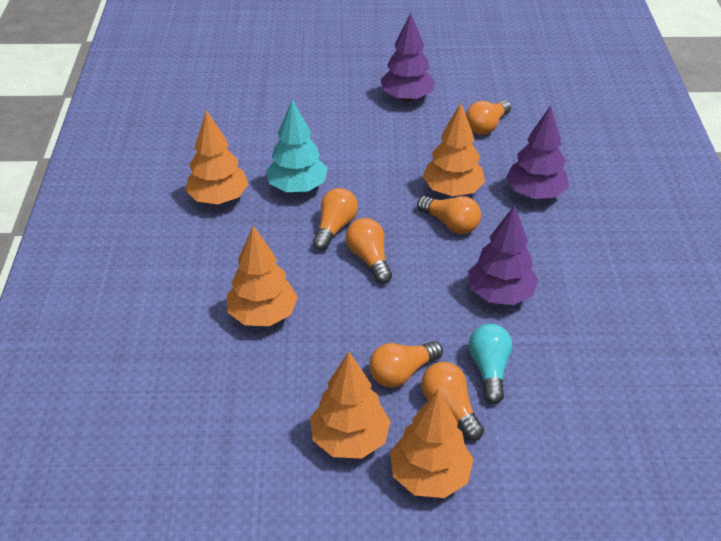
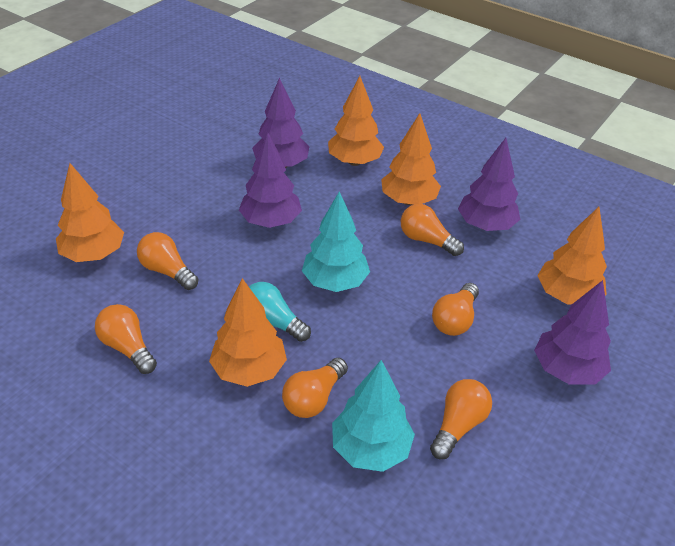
purple tree: [381,13,435,102] [468,205,538,305] [506,105,569,199] = 3 -> [239,132,302,228] [252,78,309,168] [458,138,520,231] [534,280,611,385] = 4
turquoise tree: [266,100,328,192] = 1 -> [302,191,370,292] [332,360,415,472] = 2

